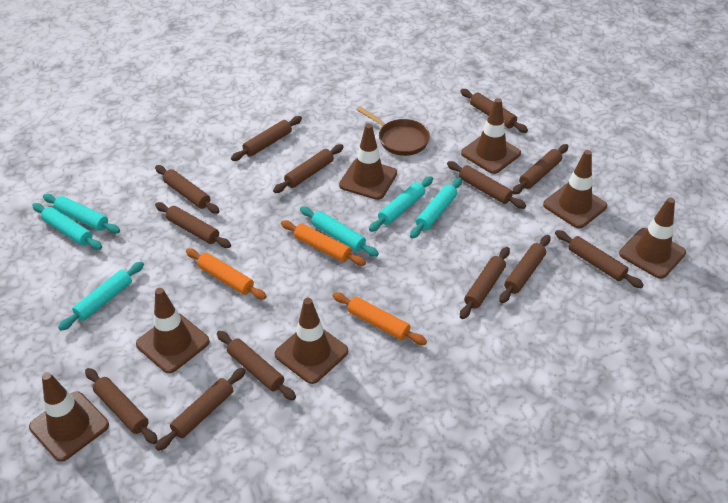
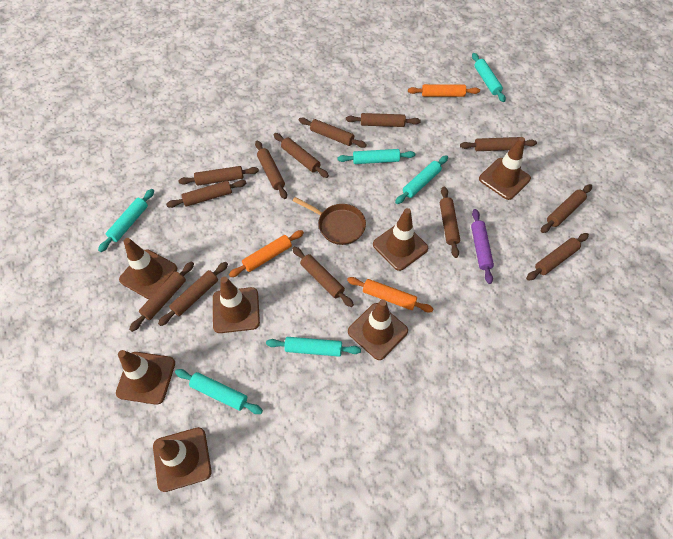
purple rolling pin: none = 0 -> [471,209,494,284] = 1

